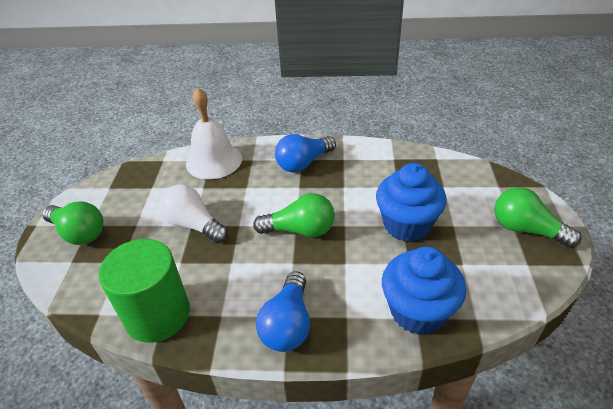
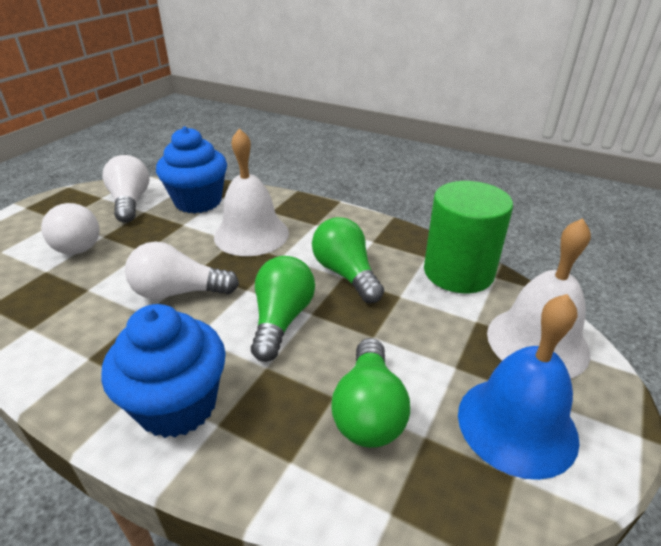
blue bell: none = 0 -> [458,294,580,480] = 1
blue light bulb: [256,271,310,352] [275,134,336,172] = 2 -> none = 0
white bell: [186,87,242,179] = 1 -> [214,128,289,256] [487,218,591,379] = 2
white light bulb: [159,184,228,243] = 1 -> [41,203,99,255] [102,155,150,223] [125,242,239,299] = 3

